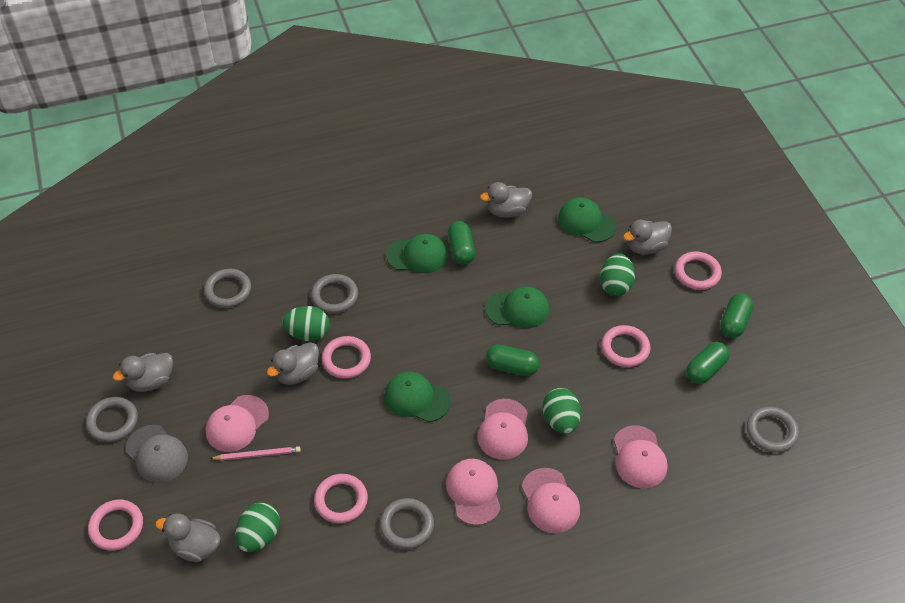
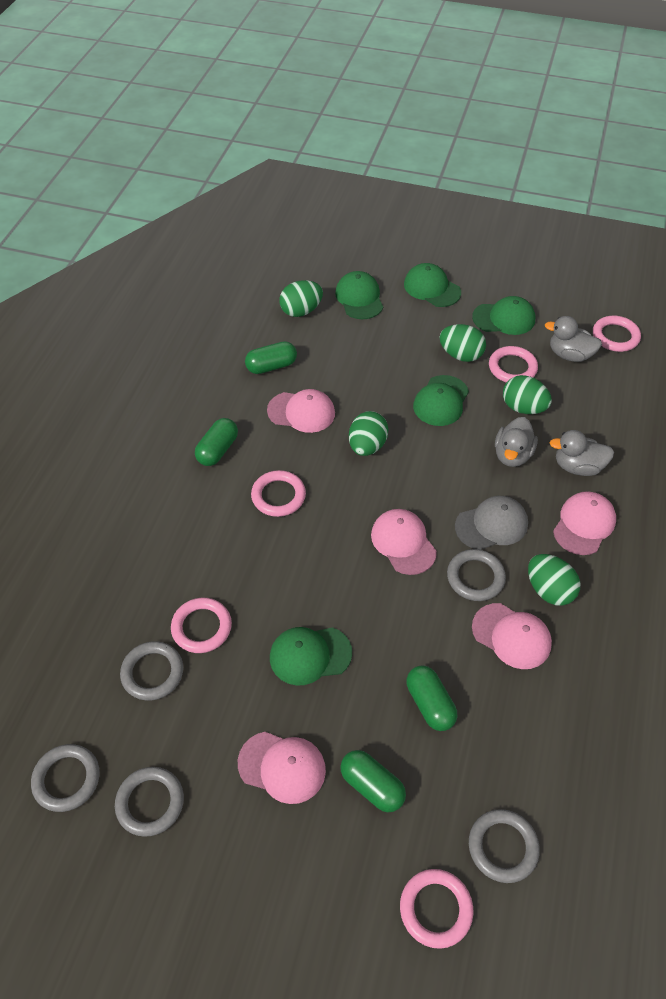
green cap: [385,372,450,422] [386,234,448,273] [485,287,549,328] [558,198,616,242] = 4 -> [270,627,352,685] [335,271,383,319] [404,263,461,307] [413,375,469,426] [472,296,535,335] = 5
green egg: [236,502,280,552] [282,306,330,341] [543,388,581,434] [600,253,635,296] = 4 -> [279,280,323,317] [349,411,389,456] [439,324,486,362] [503,375,552,414] [528,554,580,606] = 5
grey duck: [113,353,173,392] [155,513,221,562] [267,342,319,385] [480,182,532,218] [623,220,672,255] = 5 -> [495,417,538,467] [545,316,602,362] [550,430,614,476] = 3
pink pencil: [210,446,301,461] = 1 -> none = 0

